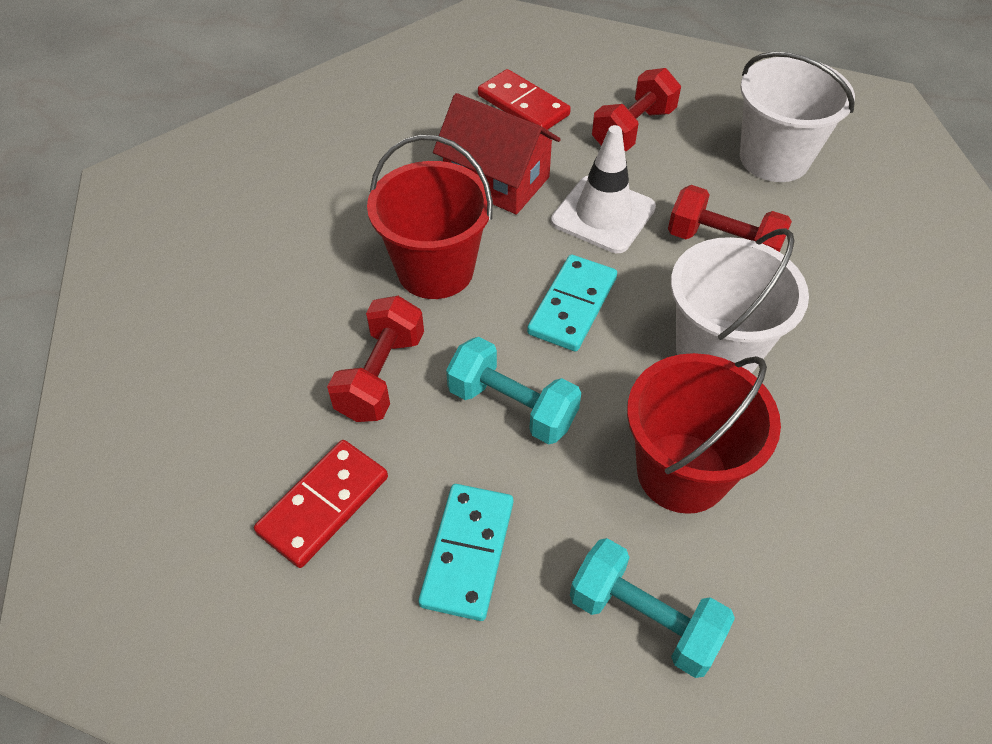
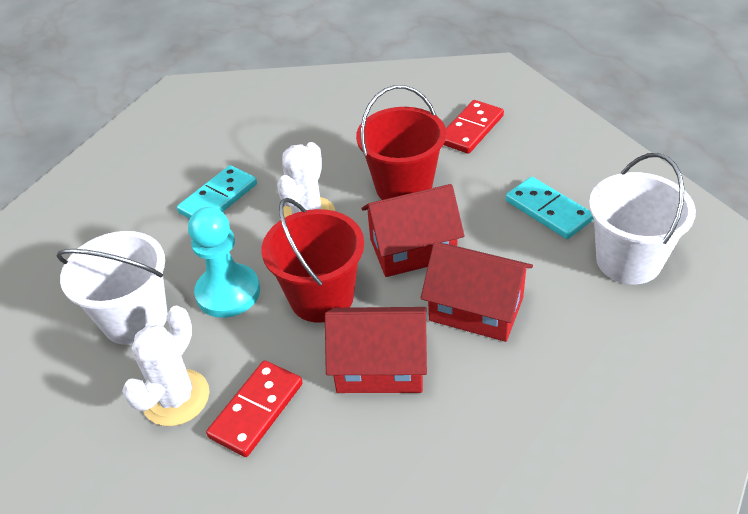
red dumbbell: [327,296,424,422] [592,68,681,151] [668,185,792,252] = 3 -> none = 0
red house: [433,93,561,215] = 1 -> [325,307,427,393] [362,184,465,277] [421,242,533,342] = 3
turquoise dumbbell: [446,337,581,444] [570,538,735,678] = 2 -> none = 0
turquoise pawn: none = 0 -> [188,207,260,318] = 1
white cactus: none = 0 -> [122,305,209,426] [277,142,335,220] = 2
white traffic cone: [551,125,656,253] = 1 -> none = 0

